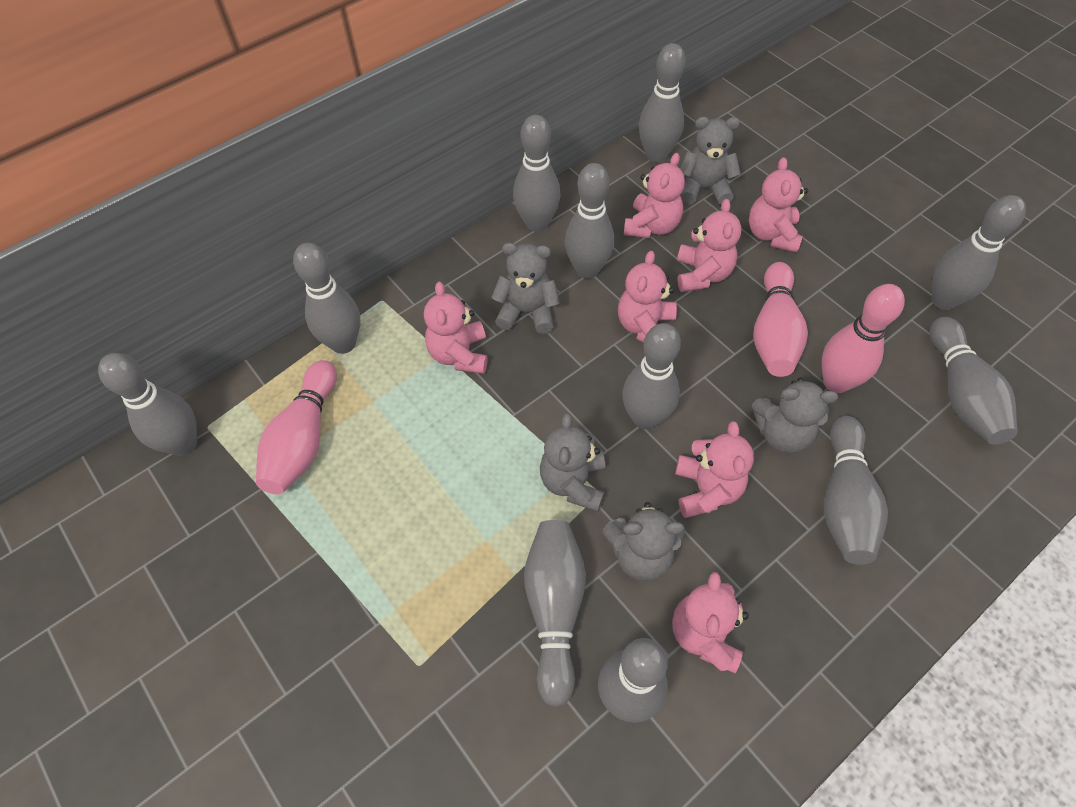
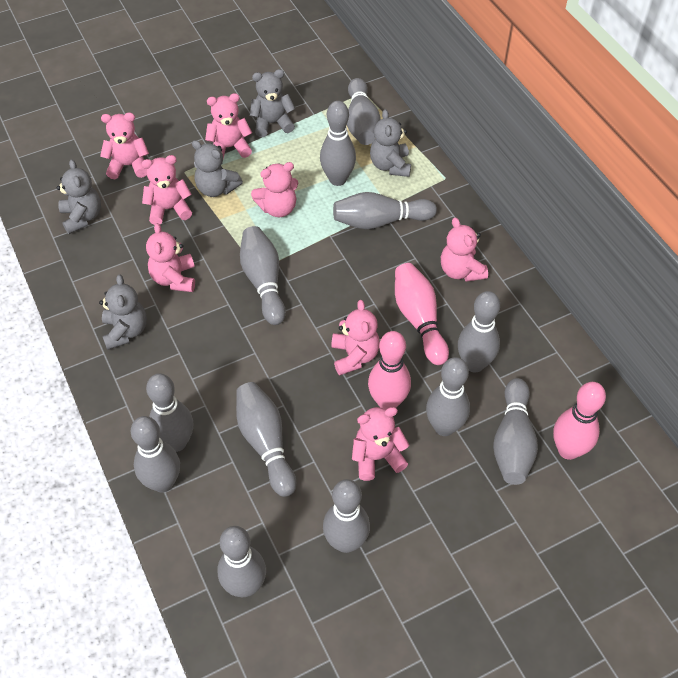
grey bowling pin: [98,353,197,456] [293,243,360,354] [513,115,561,232] [524,520,586,707] [565,163,614,279] [598,638,668,723] [622,323,681,429] [639,43,686,163] [824,416,888,565] [930,317,1018,445] [931,195,1026,310] = 11 -> [131,416,180,493] [146,373,194,452] [218,526,266,597] [236,382,296,497] [240,226,286,325] [320,101,356,186] [323,479,370,553] [333,192,437,229] [347,78,381,145] [426,357,470,436] [458,291,500,373] [493,378,538,485] = 12
pink teddy bear: [424,282,488,374] [618,251,677,343] [624,153,685,238] [672,572,749,673] [675,421,754,518] [677,199,742,292] [749,157,808,252] = 7 -> [100,112,149,179] [142,155,192,225] [146,223,195,292] [205,93,252,159] [251,162,298,217] [331,300,380,375] [352,407,409,481] [441,217,488,282] = 8

